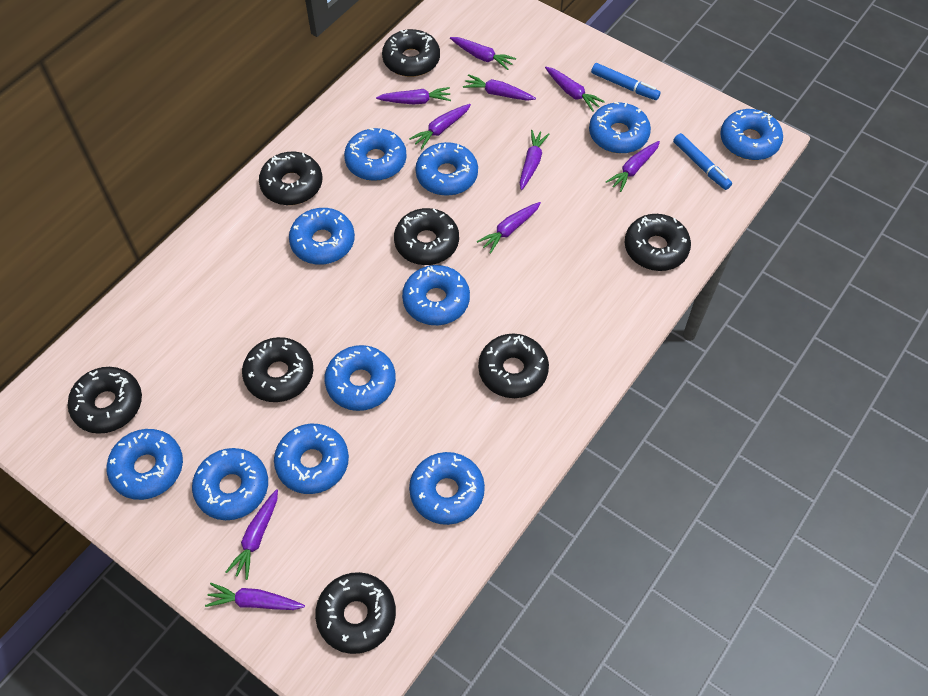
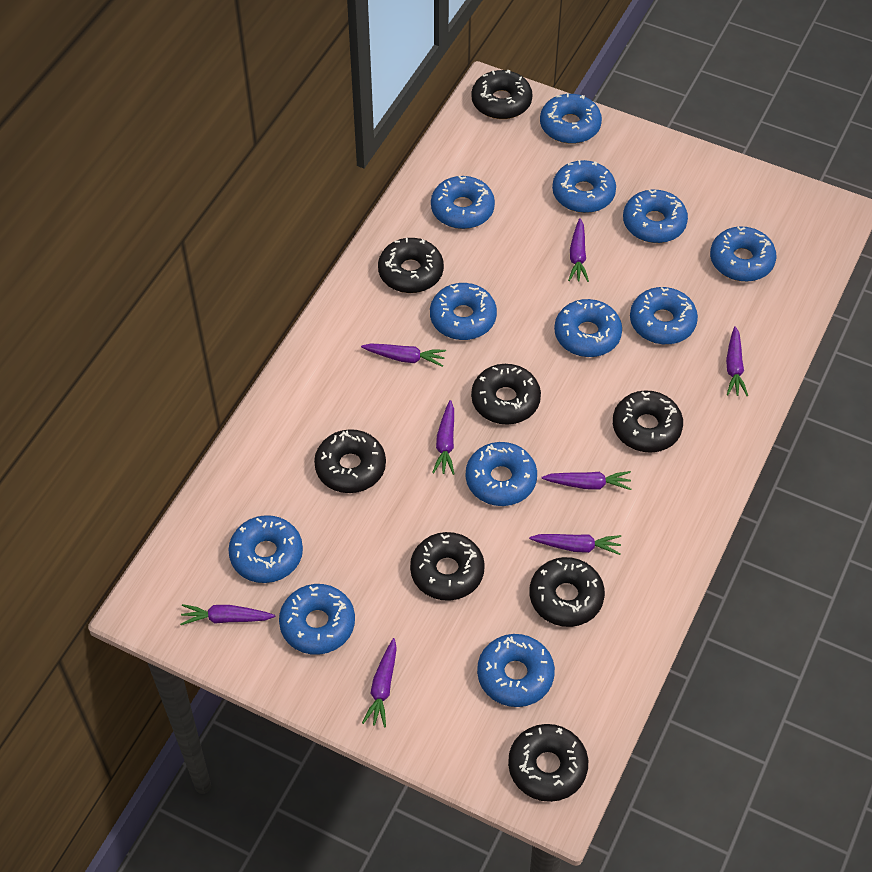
blue donut: [106,429,183,500] [192,448,268,520] [274,424,349,494] [289,208,355,265] [325,345,396,411] [344,128,407,181] [402,265,470,325] [409,452,485,525] [415,142,478,196] [589,102,651,154] [720,109,783,160] = 11 -> [228,515,303,583] [279,584,355,655] [430,283,497,340] [431,176,495,229] [466,442,537,506] [477,634,555,707] [540,93,602,144] [552,160,616,213] [554,299,622,357] [623,190,688,243] [630,287,698,344] [710,226,777,282] = 12
blue marker: [591,63,661,100] [673,133,732,190] = 2 -> none = 0
purple carrot: [205,583,305,610] [226,489,278,580] [376,87,451,105] [409,104,471,149] [450,37,516,70] [463,74,536,101] [477,202,541,254] [520,130,549,190] [545,67,605,112] [606,141,660,192] = 10 -> [180,604,275,625] [361,344,446,367] [362,638,397,728] [432,400,454,475] [529,534,621,555] [541,471,631,490] [568,218,589,282] [726,326,748,396] = 8

